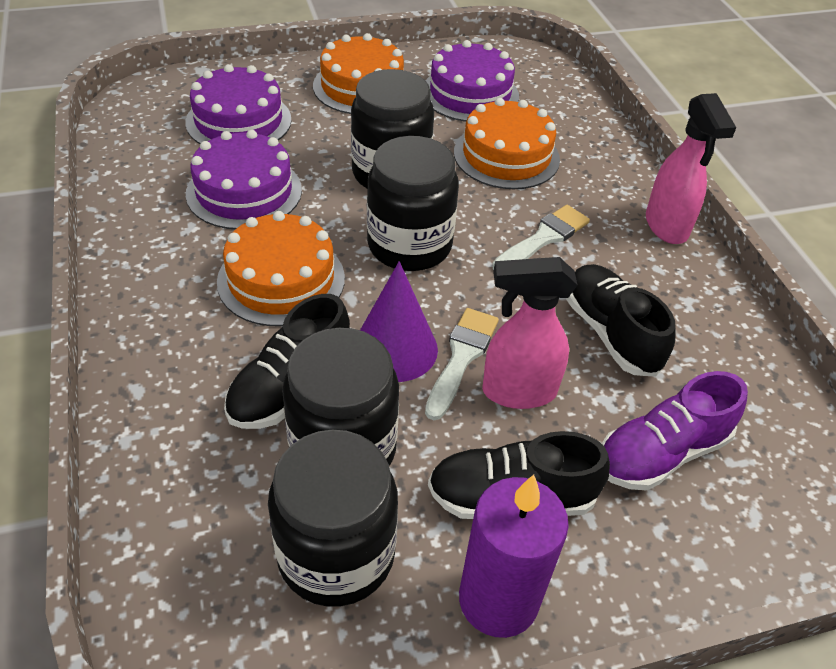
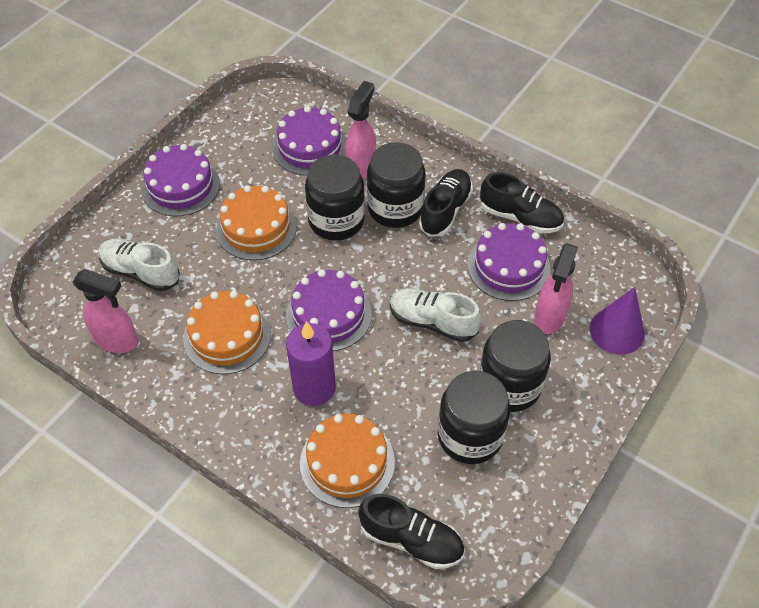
pink spray bottle: [482,257,577,409] [646,93,736,244] = 2 -> [72,269,139,353] [345,81,376,180] [534,243,578,334] = 3
purple cake: [185,64,292,144] [186,130,302,229] [425,40,519,122] = 3 -> [142,144,220,216] [272,106,346,176] [286,269,372,351] [468,223,551,301] = 4
purple shoe: [602,371,748,491] = 1 -> none = 0
white brush: [425,308,499,420] [492,205,590,270] = 2 -> none = 0
white shoe: none = 0 -> [99,238,180,291] [390,288,482,342] = 2

